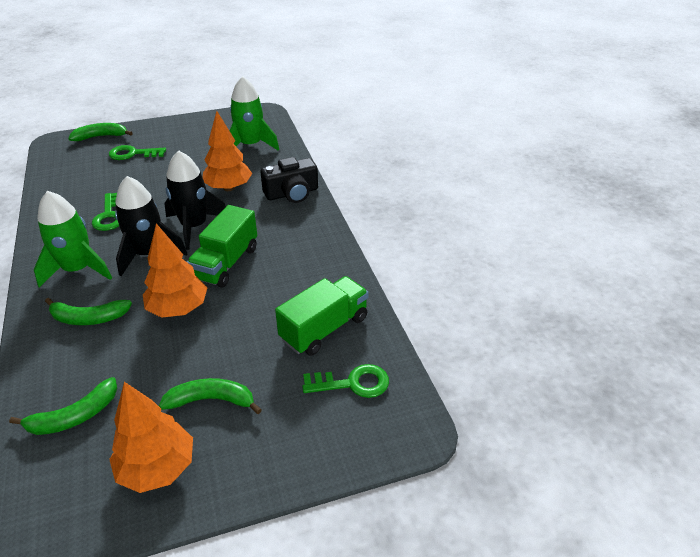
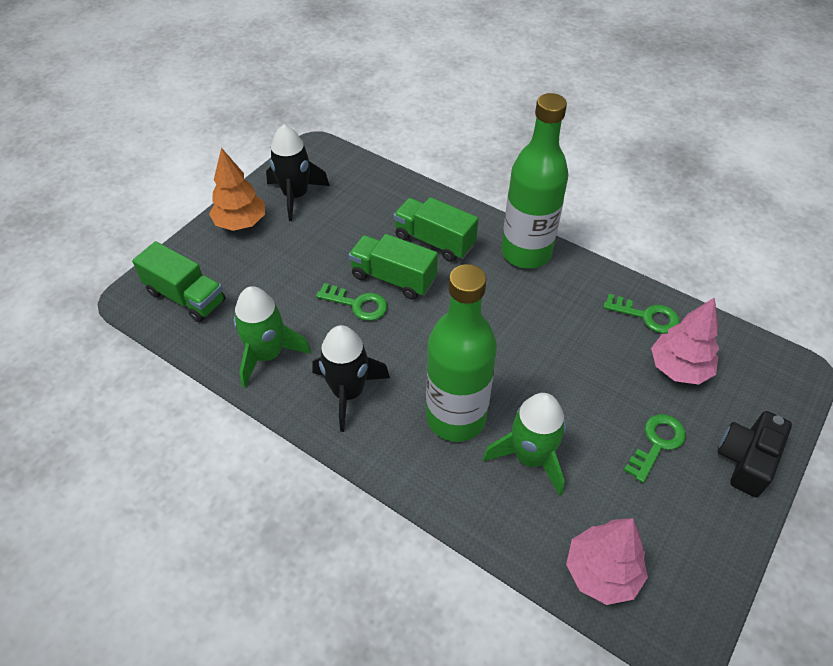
green banana: [9,377,117,435] [45,298,132,325] [68,123,133,141] [159,378,262,414] = 4 -> none = 0
green bottle: none = 0 -> [426,264,497,442] [501,93,568,269] = 2
green truck: [187,205,257,288] [275,276,369,356] = 2 -> [132,241,225,322] [349,234,438,300] [393,197,478,262] = 3
orange tree: [109,382,193,493] [143,223,207,318] [202,111,252,191] = 3 -> [209,148,265,231] = 1
pink tree: none = 0 -> [566,518,648,605] [651,297,719,385] = 2

